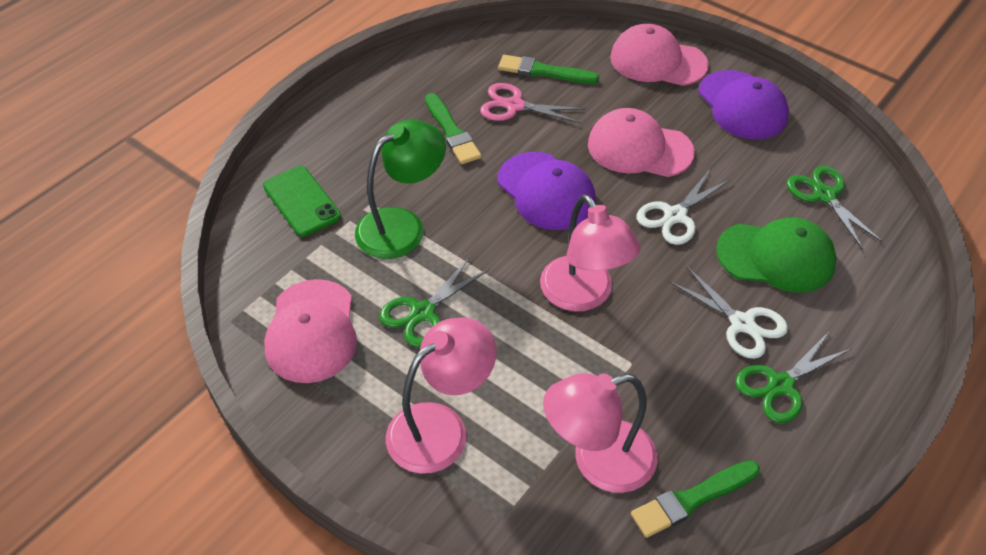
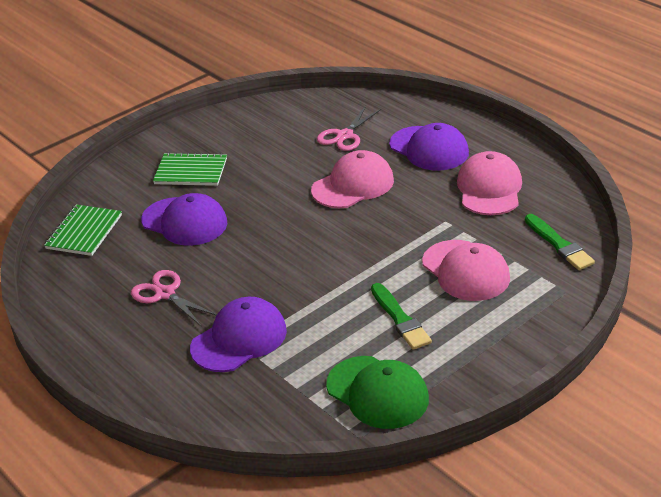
green brush: [425,93,481,164] [498,55,599,84] [631,460,760,538] = 3 -> [371,283,432,350] [525,214,595,270] = 2
green lamp: [355,120,446,259] = 1 -> none = 0
green notebook: none = 0 -> [44,205,122,256] [153,152,227,186] = 2
green phone: [263,166,341,237] = 1 -> none = 0
green scissors: [379,257,489,347] [735,332,852,423] [787,166,884,250] = 3 -> none = 0
pink lamp: [386,317,496,474] [540,194,641,311] [543,373,658,493] = 3 -> none = 0
pink scissors: [480,83,586,123] = 1 -> [131,270,217,326] [317,106,381,151] = 2
purple cap: [498,152,596,230] [698,70,789,139] = 2 -> [141,193,227,246] [190,297,287,372] [389,123,469,171] = 3
white scissors: [636,169,731,245] [669,267,788,359] = 2 -> none = 0

